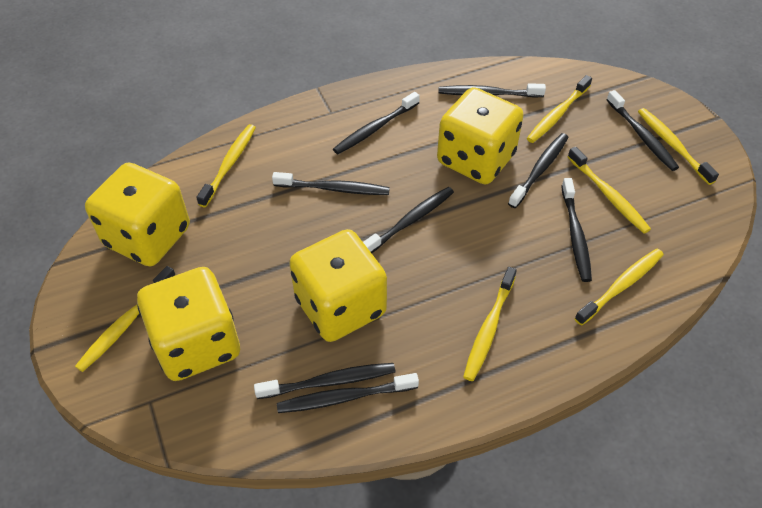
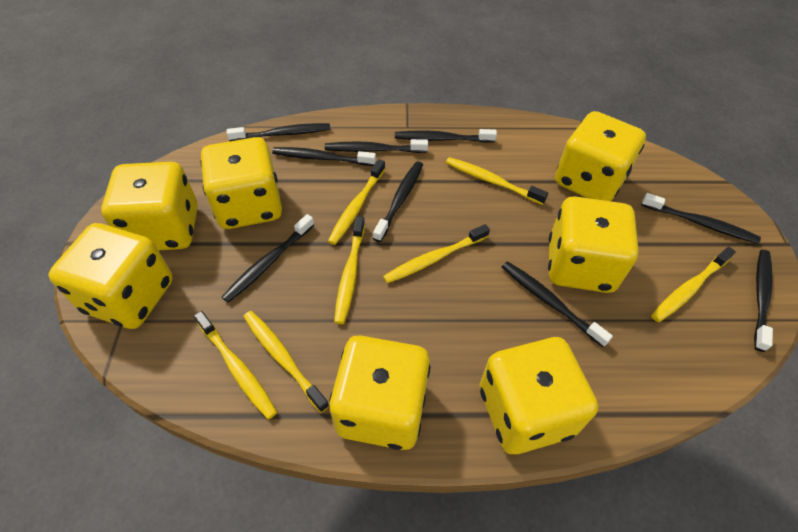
yellow dice: [85,163,190,266] [137,267,240,381] [289,229,387,342] [437,87,524,184] = 4 -> [48,223,173,329] [101,162,198,251] [200,137,282,229] [329,335,431,450] [480,337,598,454] [548,197,639,293] [555,111,646,201] = 7

